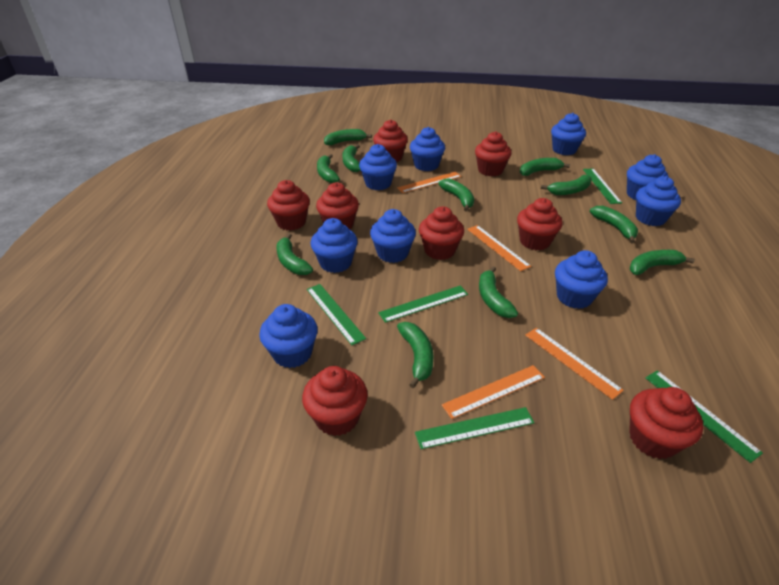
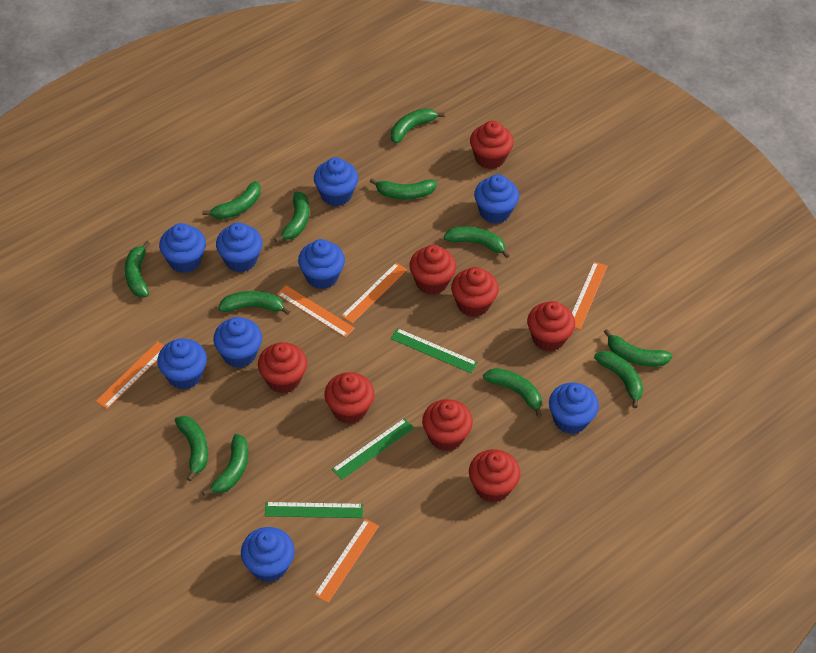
green banana: [276,233,313,275] [317,154,340,183] [324,129,372,145] [342,144,360,172] [397,322,434,389] [438,178,474,212] [479,266,518,318] [520,158,570,176] [541,175,592,195] [590,206,638,244] [630,250,695,275] = 11 -> [125,241,150,297] [175,416,208,481] [202,181,261,220] [202,434,248,496] [218,291,290,315] [274,191,309,243] [369,178,437,199] [391,108,445,144] [444,226,510,258] [483,368,542,418] [594,351,643,408] [604,329,672,367] = 12
green ruler: [307,284,366,345] [378,286,468,323] [415,407,534,449] [583,168,622,204] [645,370,763,463] = 5 -> [265,502,363,518] [332,418,414,480] [391,328,478,373] = 3
orange ruler: [397,172,462,193] [442,365,545,419] [467,225,531,271] [525,328,624,400] = 4 -> [96,341,165,409] [277,285,355,338] [314,519,379,603] [341,263,407,324] [572,262,608,329] = 5

